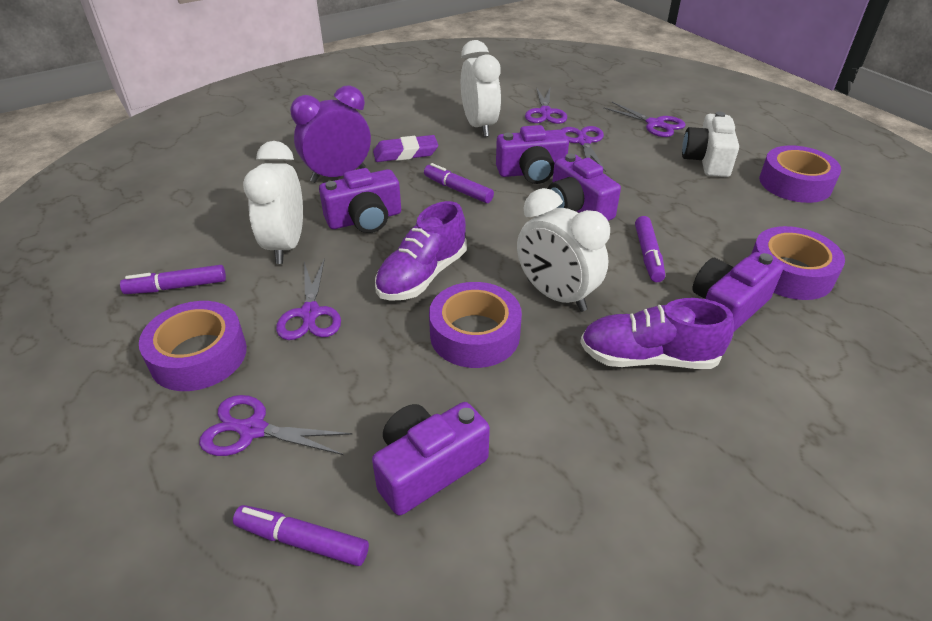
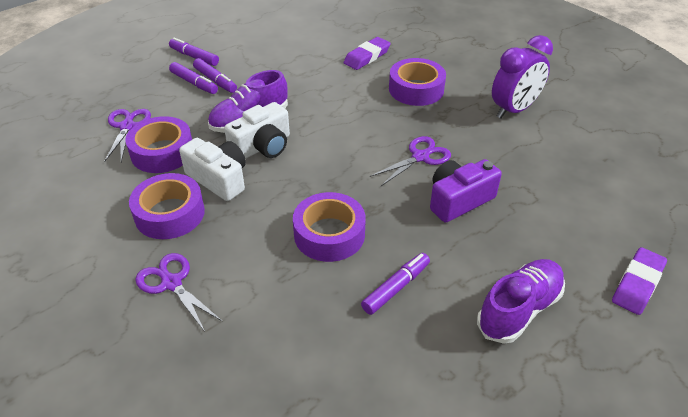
purple camera: [319,168,401,233] [372,402,490,516] [496,125,569,184] [548,154,621,221] [692,252,784,332] = 5 -> [430,159,502,223] = 1
purple eraser: [373,135,438,162] = 1 -> [344,37,391,70] [612,247,667,315] = 2
purple scissors: [199,395,352,456] [276,258,341,340] [525,86,567,124] [561,126,606,172] [603,102,686,137] = 5 -> [104,109,151,162] [135,253,223,332] [370,136,451,186] = 3
white camera: [682,112,739,177] = 1 -> [179,138,246,201] [224,102,290,159] = 2
white clock: [243,141,303,264] [461,40,501,137] [517,188,610,312] = 3 -> none = 0

